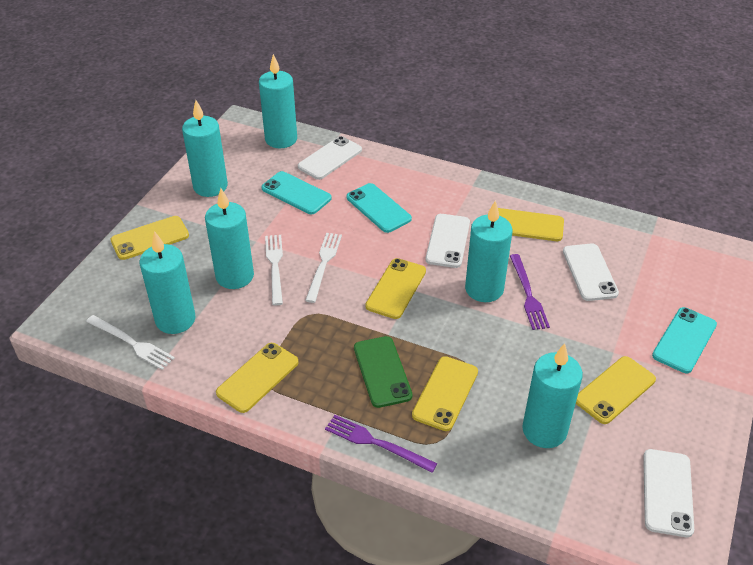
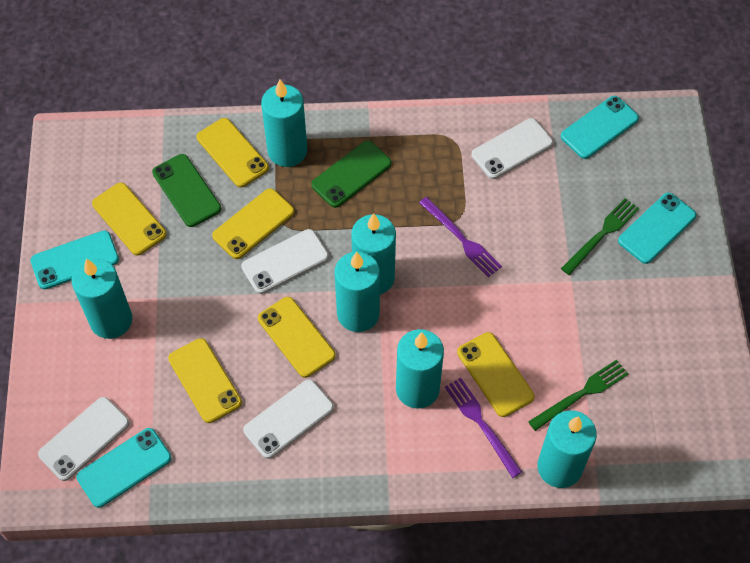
green fork: none = 0 -> [528,360,628,431] [561,198,639,275] = 2
green phone: [354,336,412,408] = 1 -> [152,154,221,227] [311,141,392,208] = 2
turquoise phone: [262,171,332,214] [346,183,412,233] [652,307,717,373] = 3 -> [30,230,119,289] [76,428,171,508] [561,96,639,159] [618,193,696,264] = 4
white fork: [86,315,175,370] [265,235,283,305] [305,233,342,303] = 3 -> none = 0

